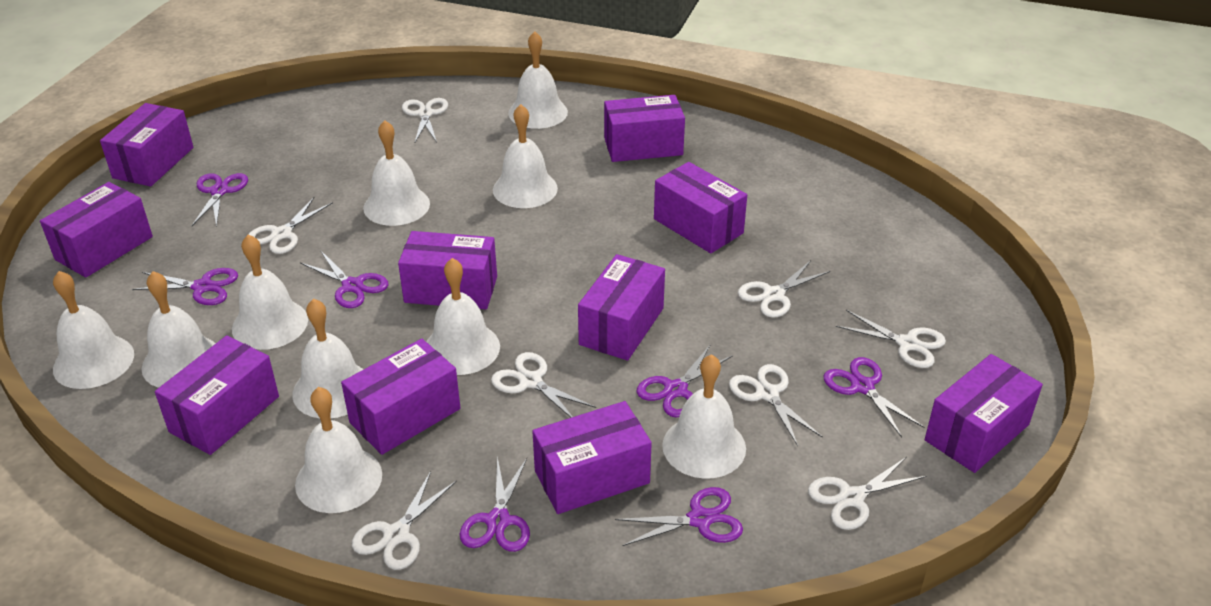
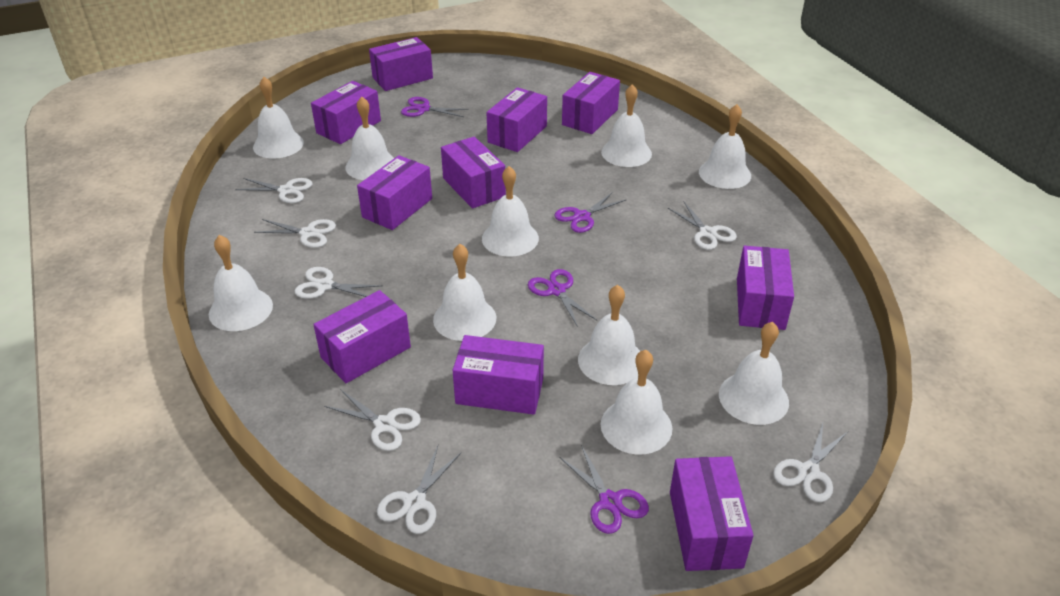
purple scissors: [132,268,238,305] [192,173,248,228] [300,250,388,308] [460,457,530,552] [615,487,743,546] [637,344,733,418] [824,357,924,437] = 7 -> [401,97,469,117] [528,269,597,327] [554,192,626,233] [559,445,649,534] = 4
white scissors: [249,197,333,254] [352,471,457,570] [402,98,448,142] [491,352,596,418] [729,364,823,446] [738,260,830,317] [808,457,927,530] [836,310,946,368] = 8 -> [235,178,313,203] [254,219,336,248] [295,267,383,299] [324,389,421,451] [377,446,461,534] [668,202,737,250] [773,423,848,502] = 7

